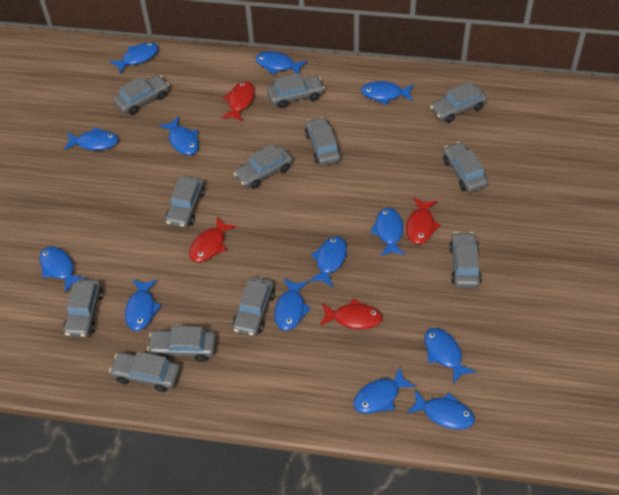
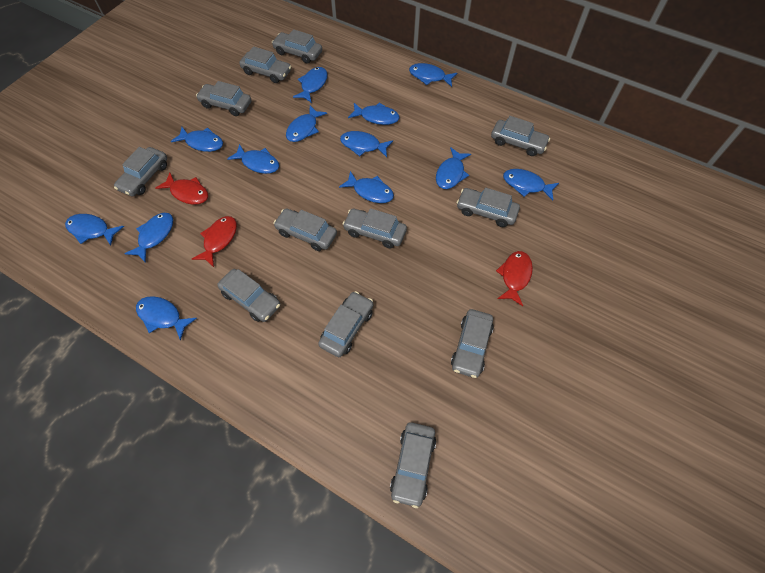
red fish: [189,217,237,262] [222,81,255,122] [320,298,382,329] [406,197,441,244] = 4 -> [156,173,208,205] [192,216,237,267] [496,251,533,306] = 3

